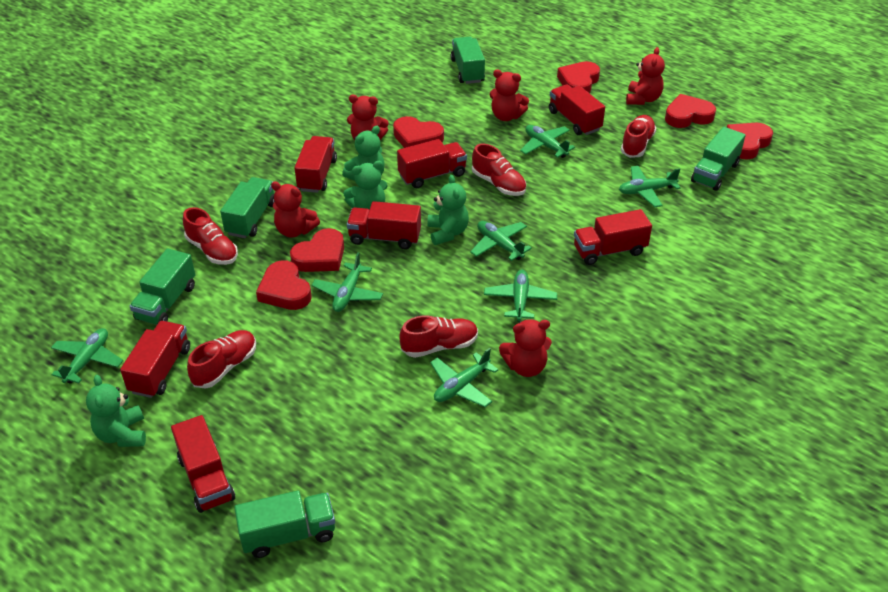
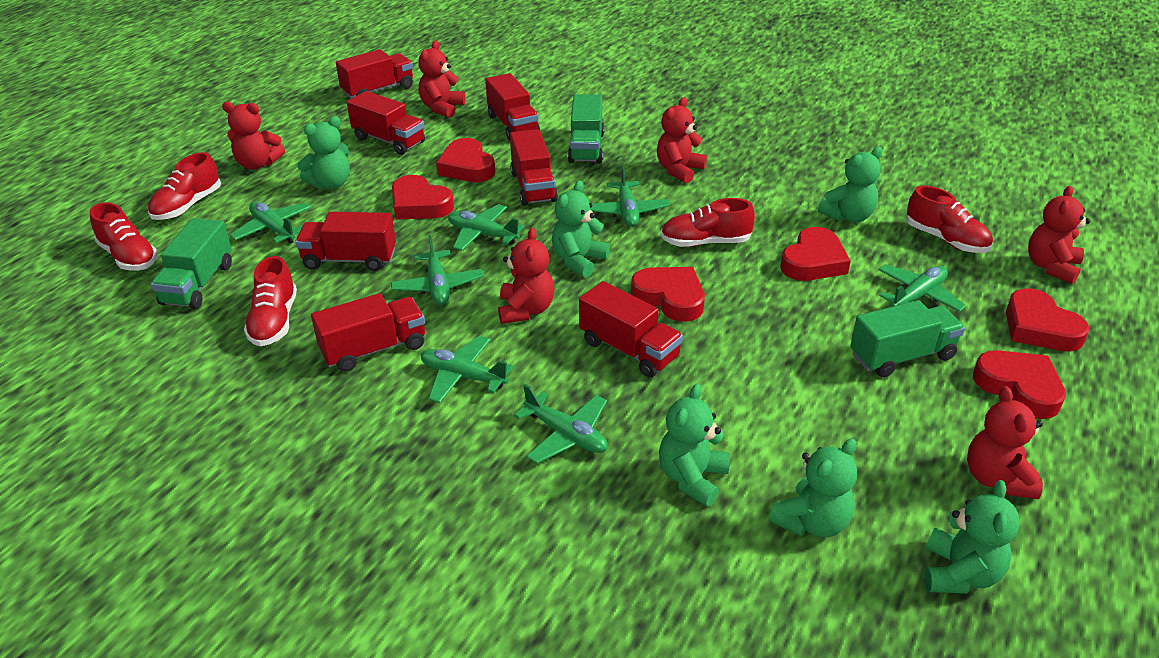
green teddy bear: [86,375,146,447] [342,126,385,181] [343,161,388,210] [427,175,469,245] = 4 -> [297,116,350,189] [552,181,610,278] [659,384,730,506] [769,439,857,537] [818,147,882,222] [924,480,1020,594] = 6
green truck: [130,248,195,325] [220,177,275,238] [234,491,335,558] [451,37,485,84] [691,127,746,191] = 5 -> [151,218,232,309] [568,94,604,163] [850,300,965,377] = 3
red teddy bear: [271,181,320,238] [347,95,389,140] [490,69,529,121] [499,319,552,377] [626,47,665,105] = 5 -> [222,102,285,170] [418,41,465,118] [498,228,554,324] [657,97,707,183] [967,386,1043,499] [1028,186,1090,284] = 6

